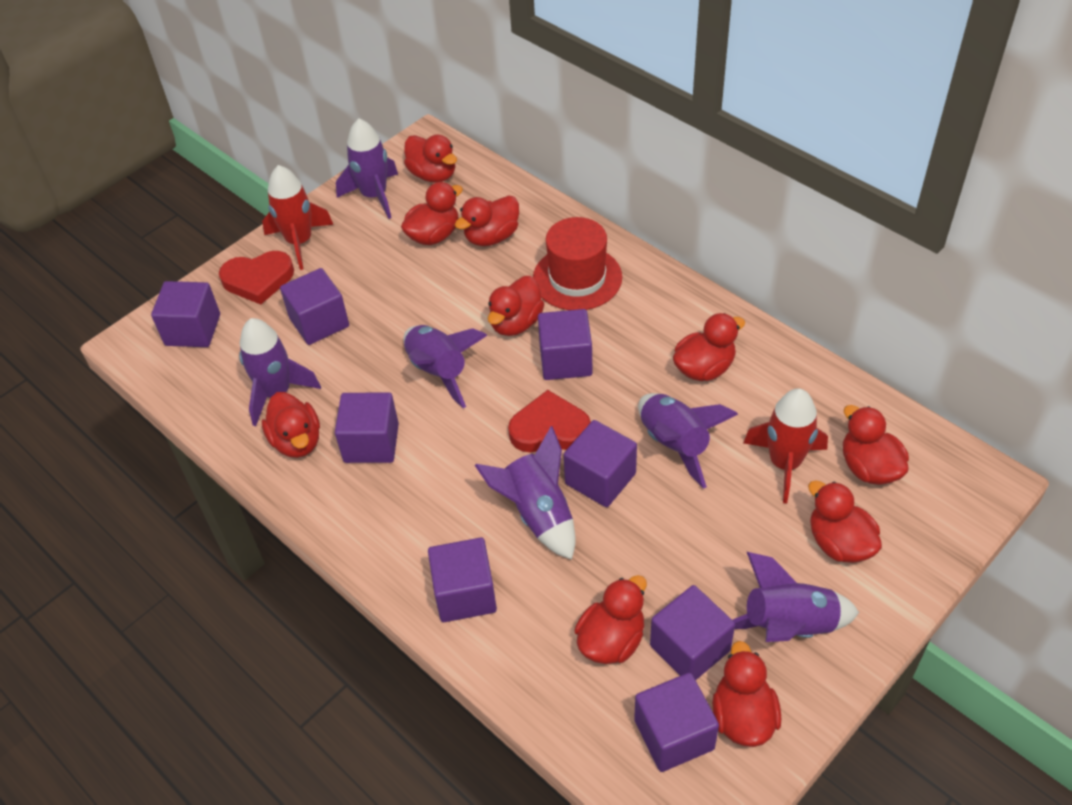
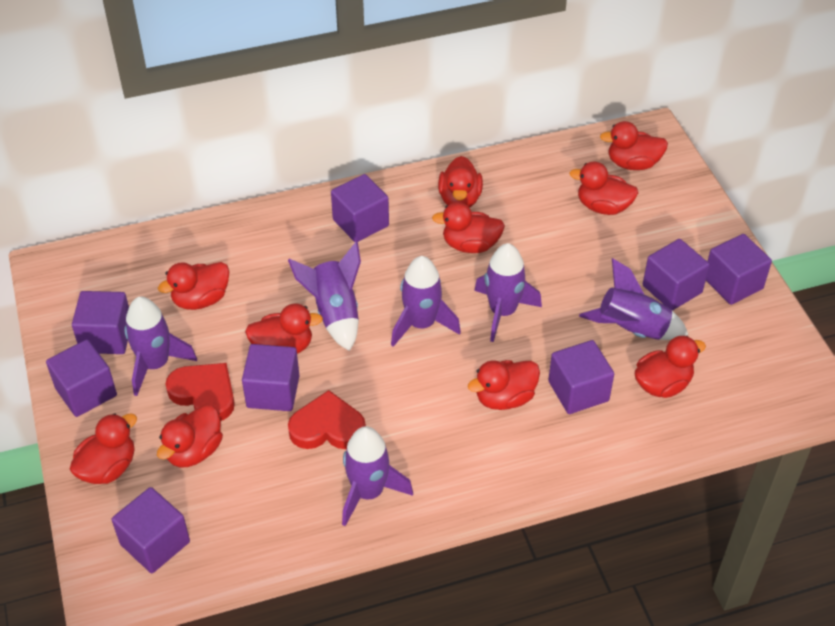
red hat: [533,217,622,310] = 1 -> none = 0
red rocket: [262,165,334,270] [744,388,828,503] = 2 -> none = 0

